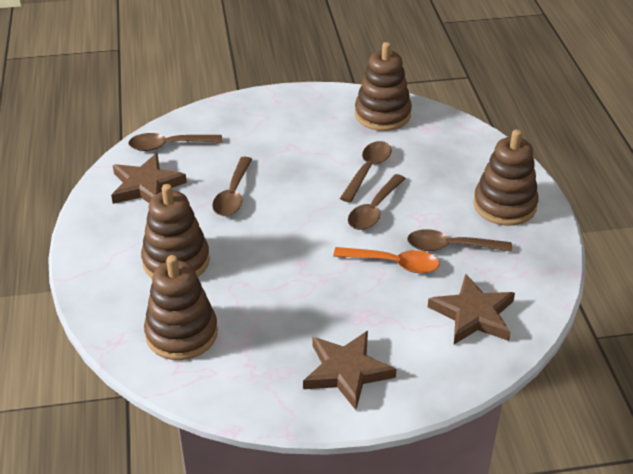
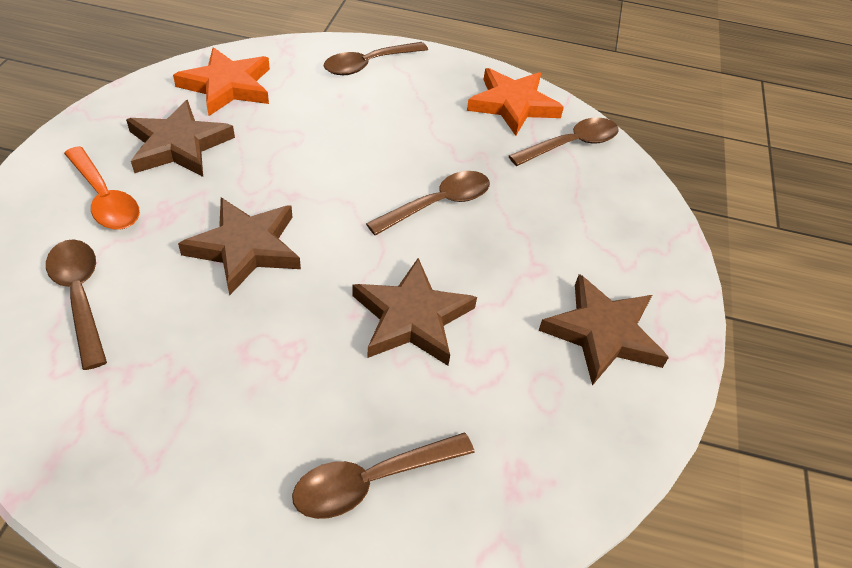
brown stacking toy: [141,184,210,278] [144,255,218,360] [355,42,412,131] [473,130,538,226] = 4 -> none = 0
brown star: [111,153,187,204] [303,331,396,410] [428,274,515,344] = 3 -> [126,100,235,177] [178,198,301,296] [353,258,477,366] [538,274,669,386] = 4
orange star: none = 0 -> [173,47,270,116] [467,68,564,136] = 2

